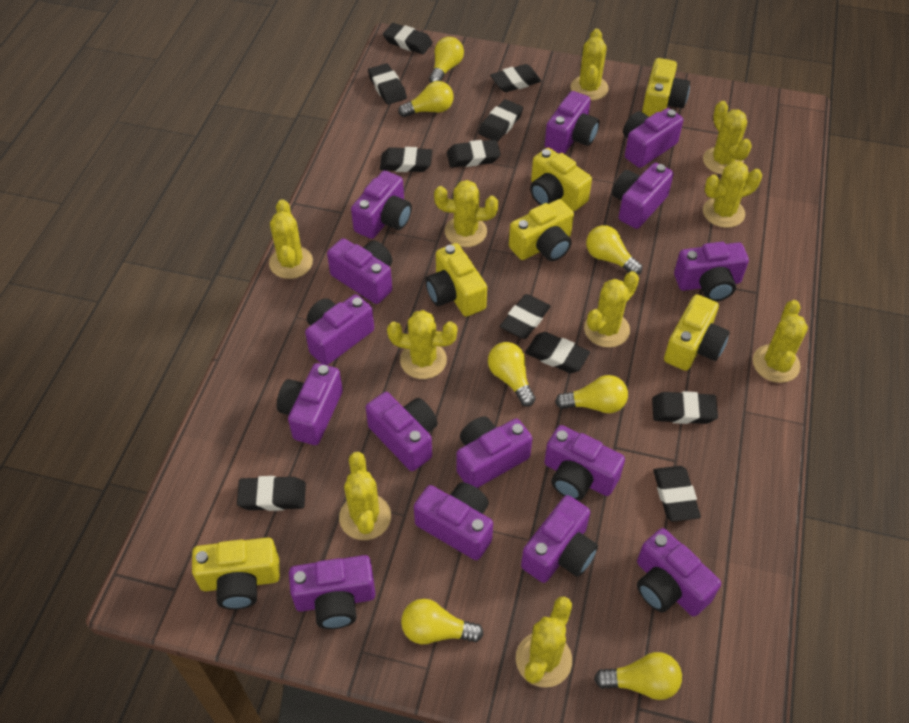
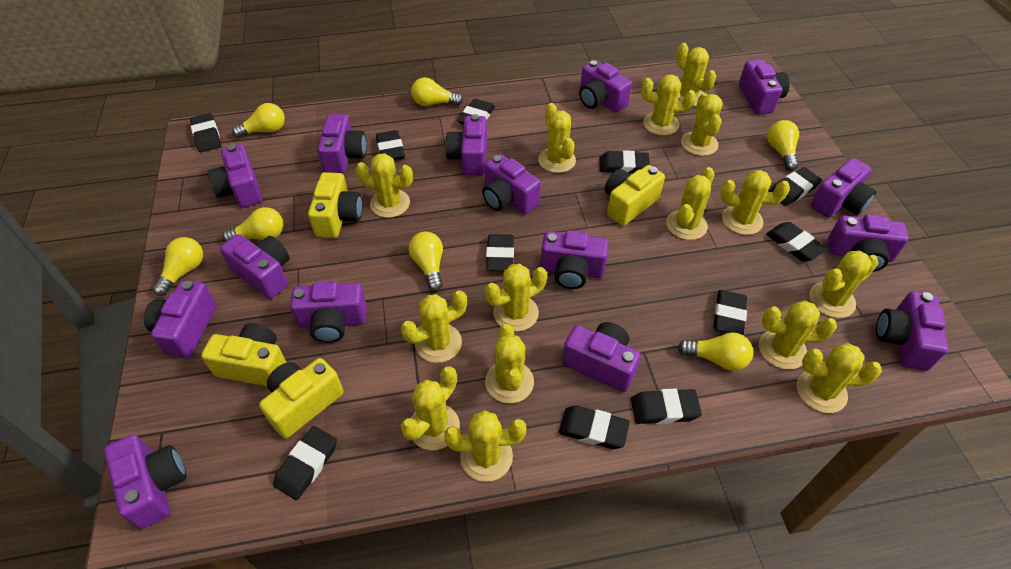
yellow cactus: [269,199,313,279] [339,452,391,540] [387,310,458,379] [434,180,498,247] [516,596,572,688] [571,29,609,101] [584,271,639,348] [703,101,752,175] [703,161,762,228] [753,300,808,383] = 10 -> [355,153,413,218] [401,290,467,363] [401,366,460,450] [444,410,526,482] [485,264,547,332] [485,324,534,403] [538,103,576,173] [641,75,696,136] [666,167,715,240] [676,43,716,107] [681,93,723,156] [720,170,790,235] [759,301,837,370] [797,343,882,413] [809,251,878,318] = 15
yellow camera: [192,537,280,609] [425,243,487,317] [509,199,574,261] [530,148,592,211] [642,58,690,117] [664,294,730,371] = 6 -> [201,323,287,386] [259,358,344,439] [308,172,363,238] [605,165,665,226] = 4

